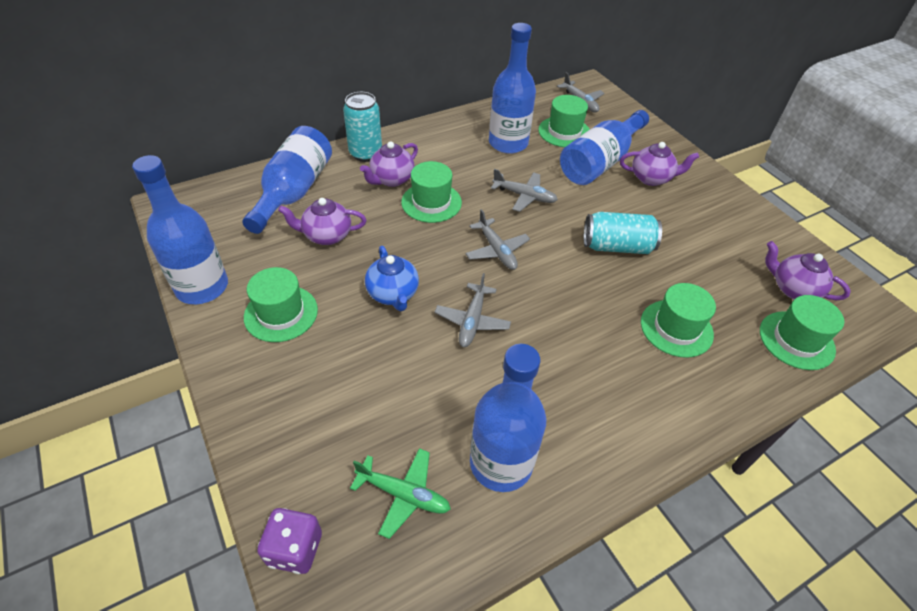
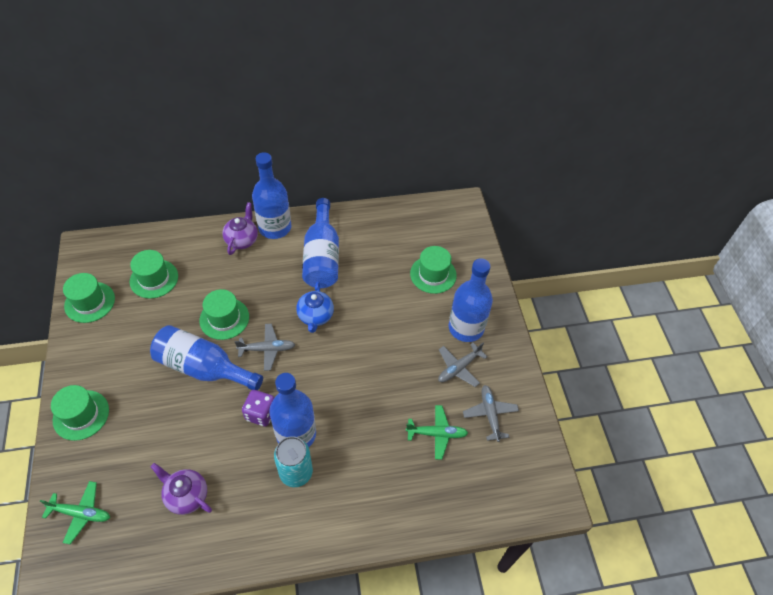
green plane: [350,448,451,539] = 1 -> [40,481,110,544] [406,405,468,460] = 2
grey plane: [435,273,511,347] [465,209,530,270] [491,169,558,212] [557,72,604,113] = 4 -> [235,324,295,371] [438,343,487,387] [463,385,519,442] = 3
purple teapot: [278,198,366,245] [360,141,418,187] [620,142,699,186] [765,241,851,300] = 4 -> [151,463,212,515] [222,202,258,255] = 2
turquoise can: [343,92,382,162] [584,212,662,254] = 2 -> [274,436,313,487] = 1

